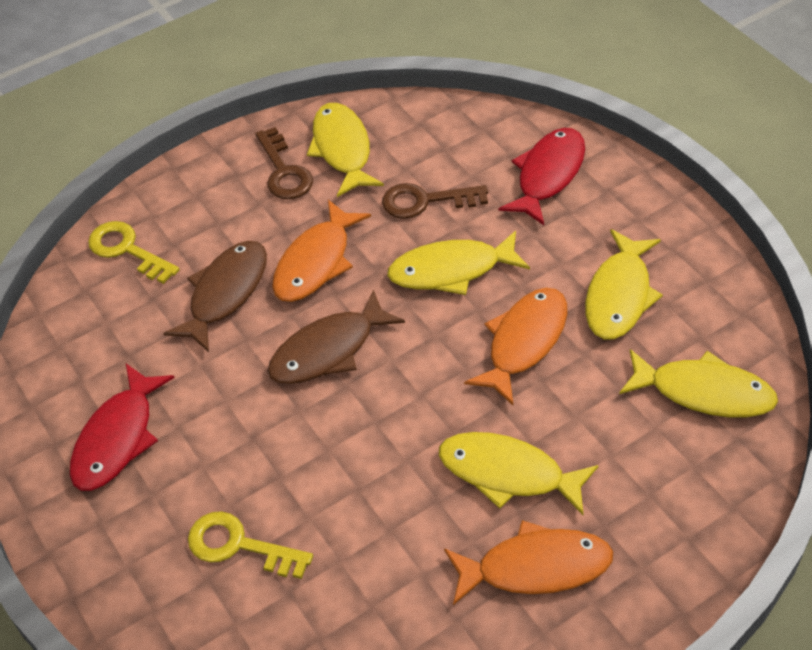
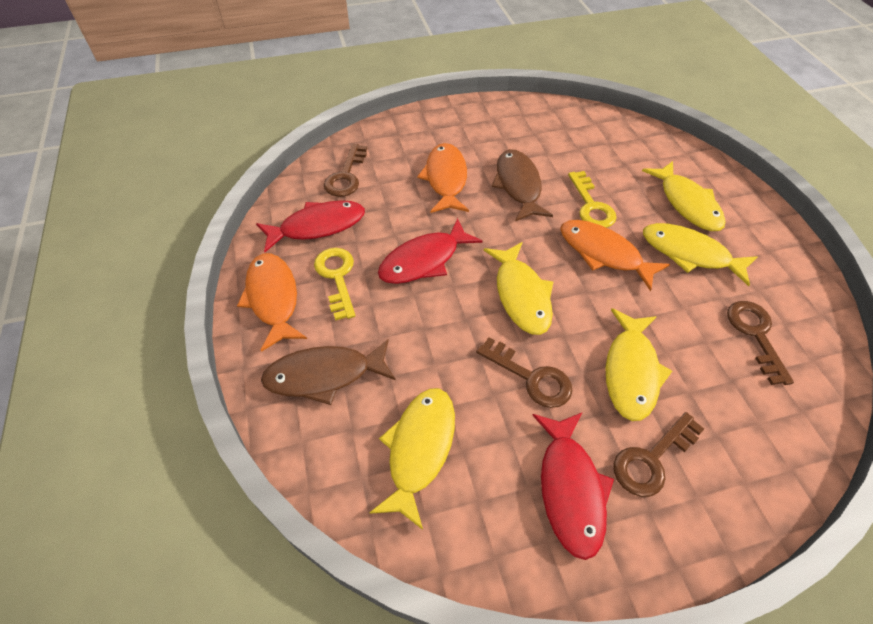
brown key: [255,127,313,199] [382,183,488,219] = 2 -> [324,144,367,197] [476,337,572,408] [613,412,704,497] [727,301,794,385] = 4
red fish: [70,364,175,491] [498,128,585,225] = 2 -> [256,200,365,252] [378,218,483,284] [532,412,614,560] = 3

